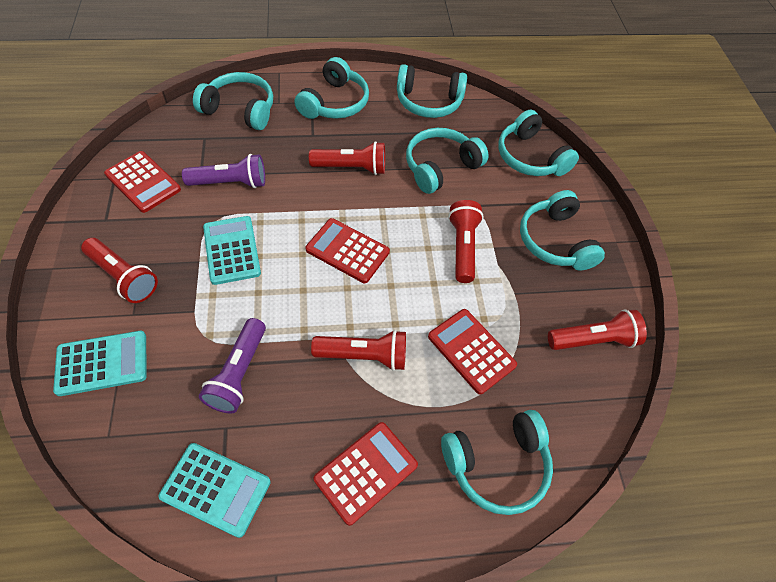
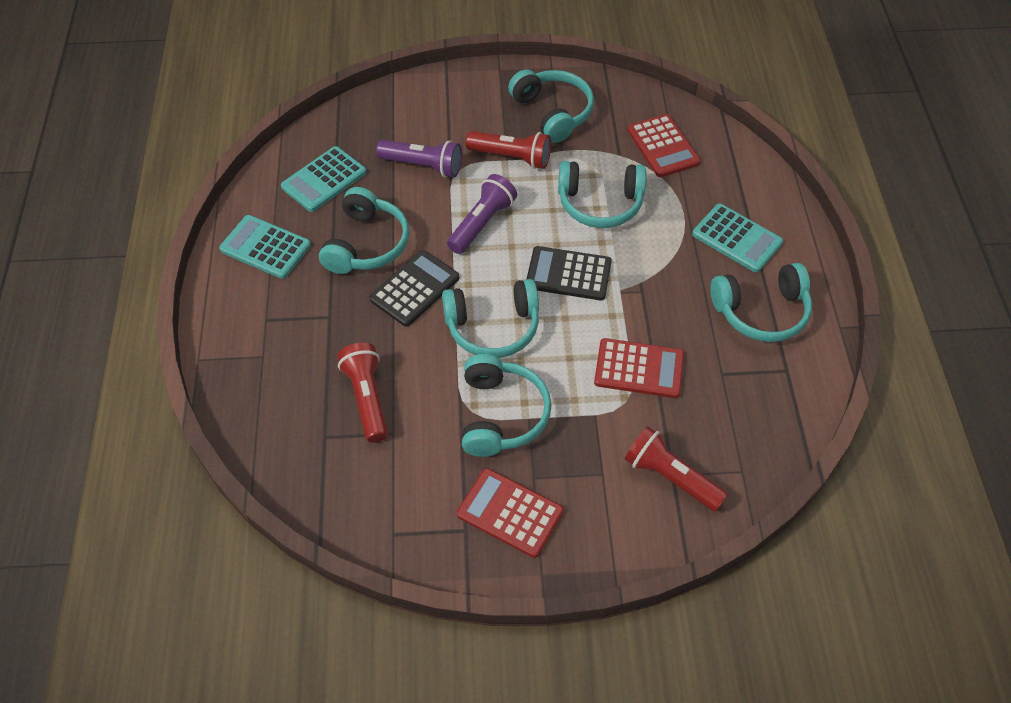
black calculator: none = 0 -> [370,250,459,327] [527,246,612,300] = 2
red calculator: [104,151,181,213] [305,218,390,283] [314,422,418,526] [428,309,517,395] = 4 -> [457,468,564,558] [594,338,684,398] [627,114,701,177] = 3
red flashlight: [81,238,158,303] [309,141,385,175] [311,330,406,371] [448,200,483,283] [548,310,647,350] = 5 -> [337,343,388,443] [465,131,551,169] [625,426,728,511] = 3
turquoise headphones: [193,72,273,130] [294,57,369,119] [397,64,467,118] [406,128,489,194] [441,410,553,515] [498,110,579,176] [520,190,605,271] = 7 -> [319,187,410,274] [442,279,539,358] [462,354,552,457] [508,69,594,143] [558,161,646,228] [710,263,812,342] = 6

